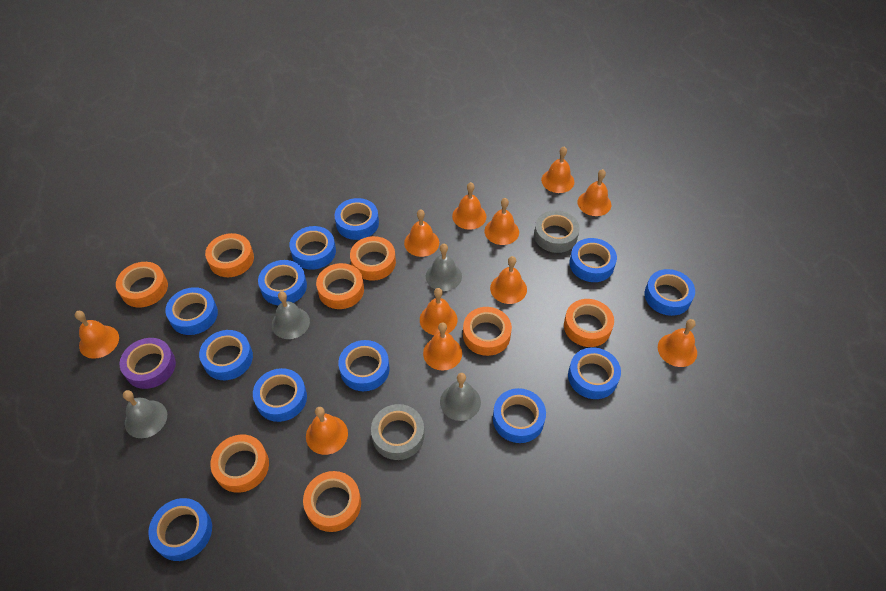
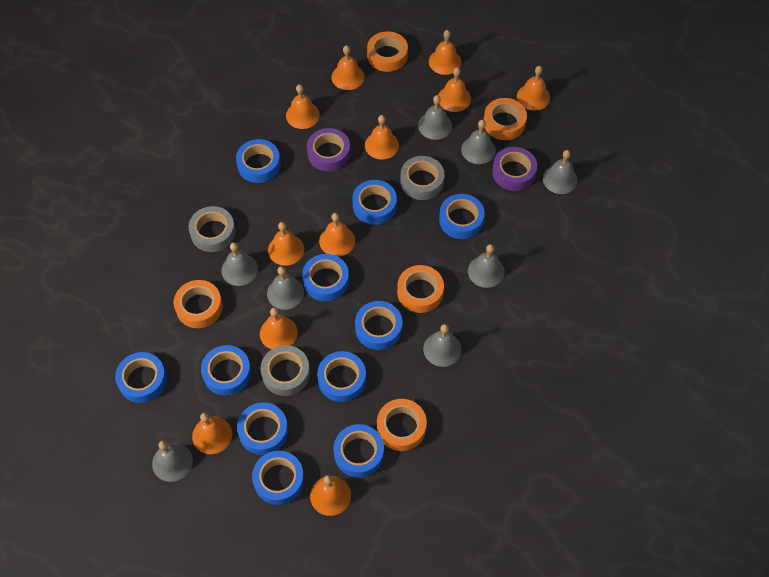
blue tape: [148,498,212,561] [165,287,218,335] [199,330,253,380] [253,368,307,422] [258,260,307,305] [289,226,336,270] [334,198,379,240] [338,340,390,391] [493,388,546,443] [568,347,621,399] [569,238,617,282] [645,269,695,316] = 12 -> [115,352,167,403] [201,345,251,396] [236,139,281,183] [237,402,288,455] [252,451,304,505] [302,254,349,301] [317,351,366,402] [334,424,384,478] [352,180,397,225] [355,301,402,350] [439,194,485,239] = 11
grey bell: [123,390,167,438] [272,291,310,339] [426,244,462,291] [440,373,481,421] = 4 -> [152,441,193,482] [221,242,258,286] [267,266,304,310] [418,95,452,140] [423,324,462,367] [461,120,496,164] [468,244,505,288] [543,150,578,194] = 8
grey tape: [371,404,424,460] [534,210,580,253] = 2 -> [188,206,236,252] [261,345,310,396] [400,156,444,200] = 3
orange tape: [116,262,168,308] [205,233,254,277] [210,435,269,493] [303,471,361,532] [316,263,364,309] [350,236,396,281] [463,307,512,356] [564,299,614,347] = 8 -> [174,280,223,328] [367,31,408,72] [377,399,427,451] [397,265,444,313] [484,98,527,140] = 5
purple tape: [120,338,176,389] = 1 -> [307,128,350,171] [492,147,537,191] = 2

